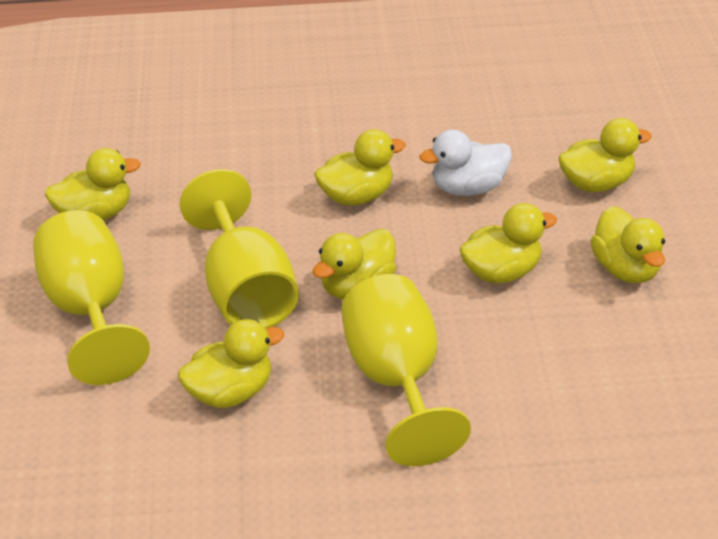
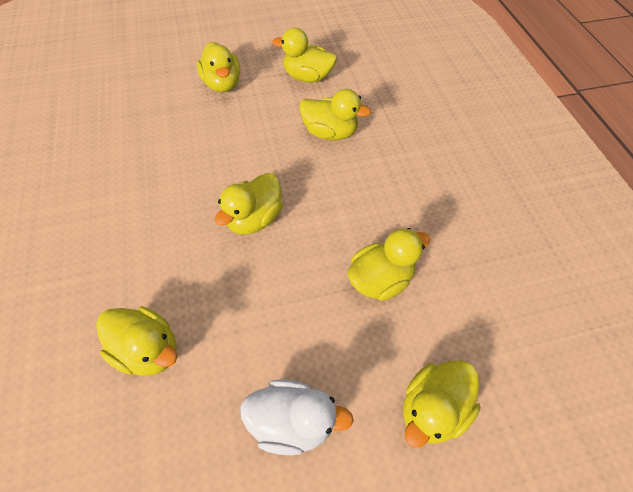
yellow goblet: [33,210,150,385] [180,169,299,328] [341,274,471,466] = 3 -> none = 0

